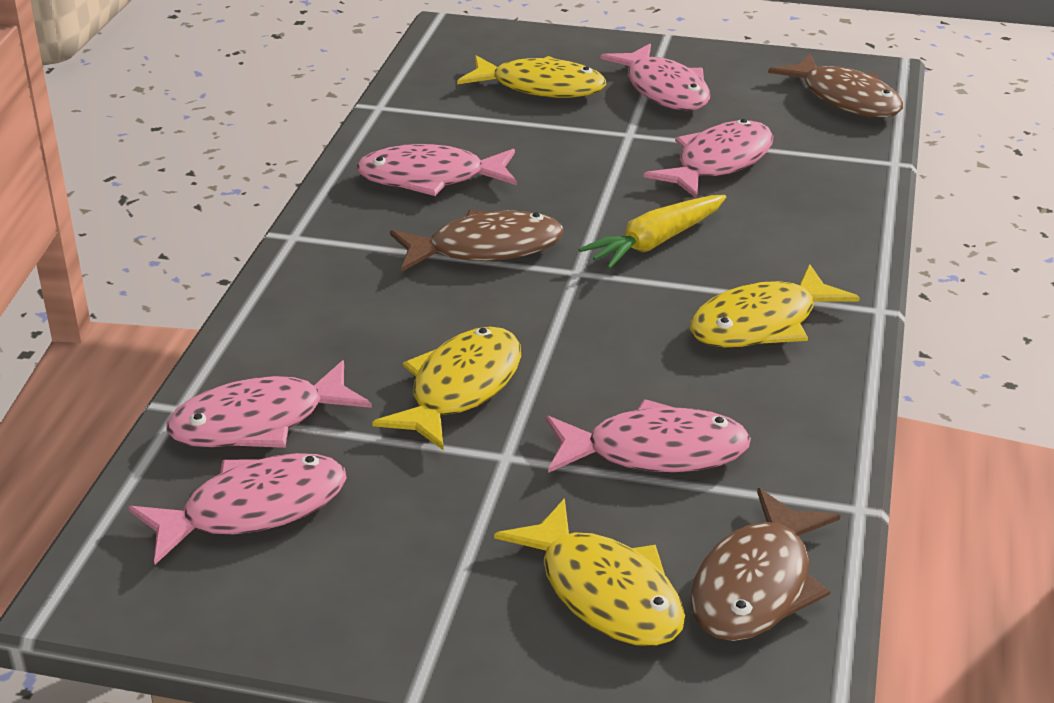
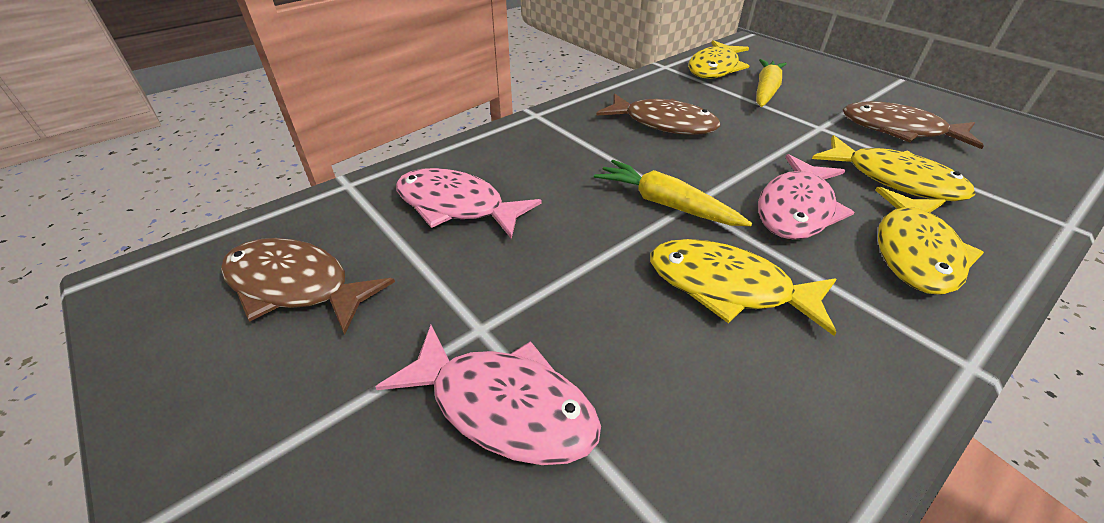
pink fish: [128,453,347,564] [166,360,372,448] [356,144,517,196] [546,399,751,473] [600,44,710,111] [644,119,773,199] = 6 -> [376,325,601,465] [396,168,542,239] [758,154,854,240] = 3
yellow carrot: [579,195,726,269] = 1 -> [594,160,752,226] [756,59,787,107] = 2

